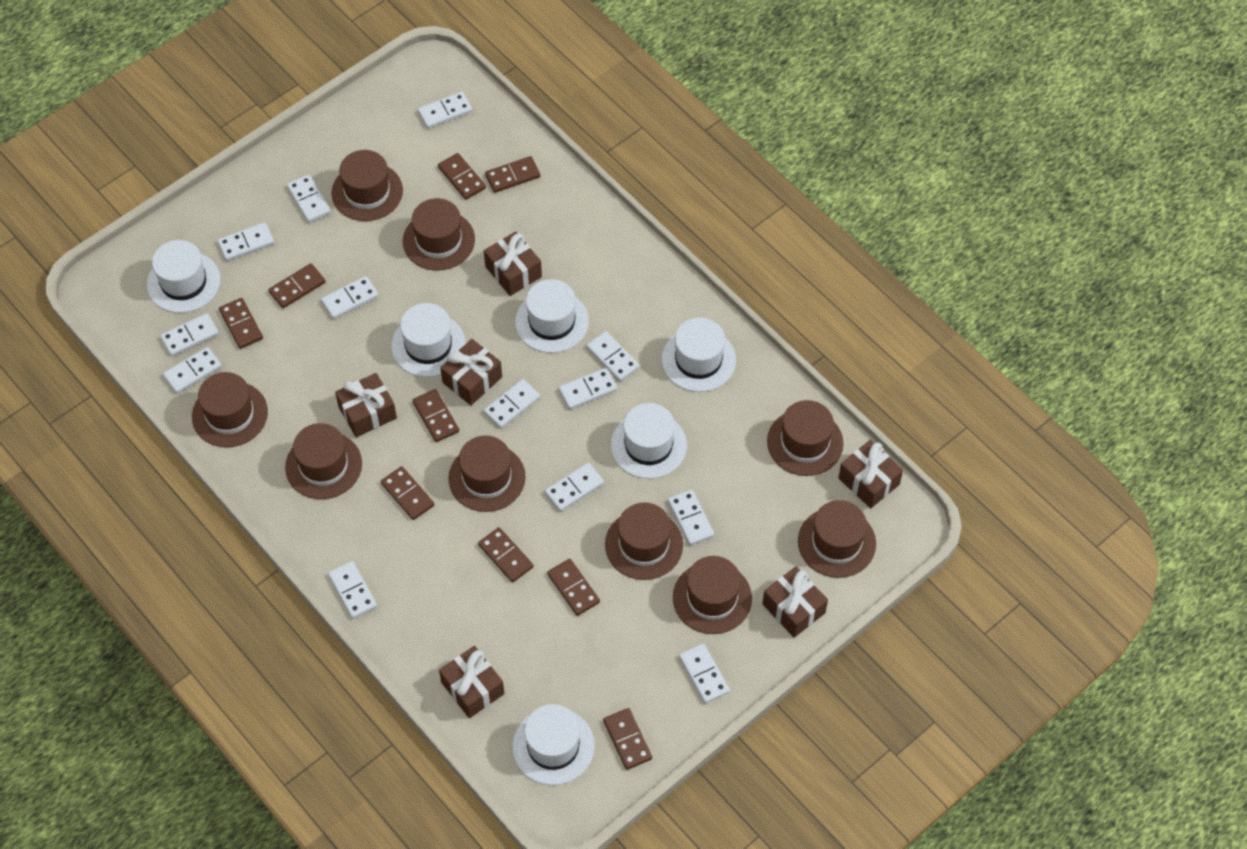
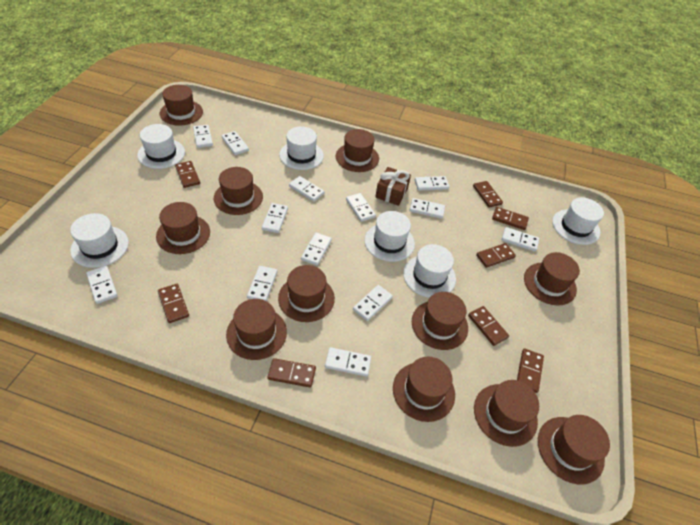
brown domino: [219,298,263,349] [269,263,326,308] [381,466,434,520] [412,389,459,442] [438,153,486,200] [478,527,533,582] [485,156,540,193] [547,559,600,616] [603,708,652,770] = 9 -> [158,284,189,323] [175,161,200,188] [267,358,316,387] [468,306,509,346] [473,181,503,208] [476,243,516,268] [492,207,529,230] [517,349,544,393] = 8
brown gift: [335,373,397,437] [439,646,505,718] [440,339,502,405] [484,232,542,296] [762,566,828,638] [838,440,903,508] = 6 -> [375,167,411,206] = 1
brown hat: [192,372,268,447] [285,423,362,499] [331,150,403,221] [403,198,475,271] [448,436,526,512] [605,502,683,580] [673,556,752,634] [767,400,844,476] [798,500,876,578] = 9 -> [156,202,210,254] [160,85,203,126] [214,167,263,215] [226,299,287,360] [278,265,335,322] [336,129,379,172] [393,357,455,422] [412,292,468,350] [474,380,539,447] [524,252,580,306] [538,415,610,485] = 11

